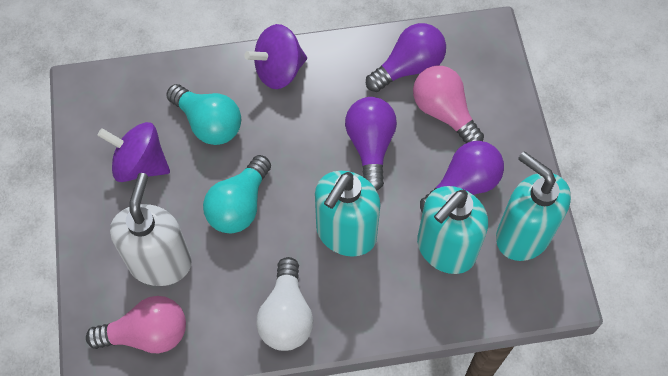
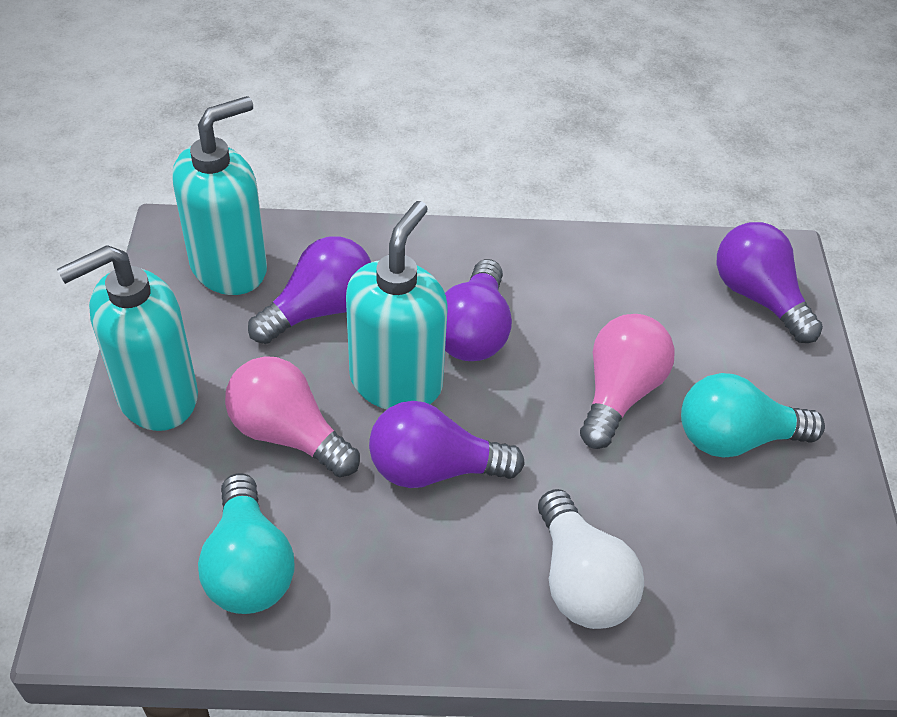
purple light bulb: [345,97,397,191] [366,23,446,92] [420,141,504,213] = 3 -> [248,236,371,344] [369,401,525,488] [445,259,512,361] [717,222,823,343] = 4
purple spinning top: [97,122,170,182] [244,24,307,89] = 2 -> none = 0
white soap dispenser: [110,173,192,286] = 1 -> none = 0

